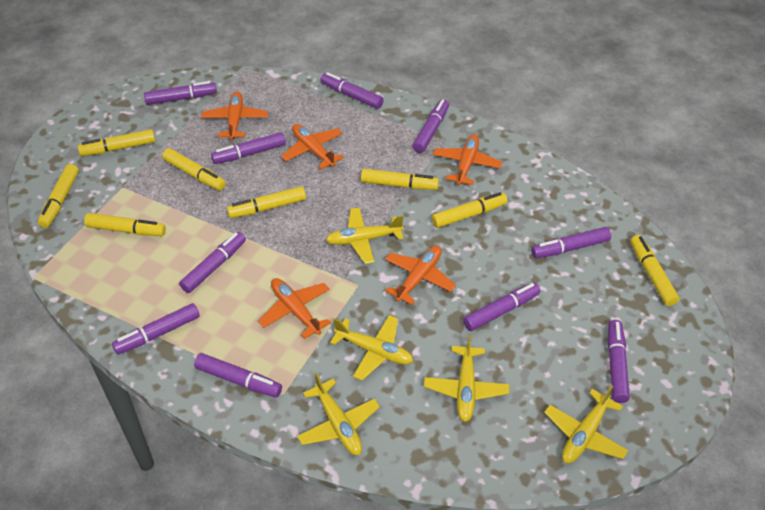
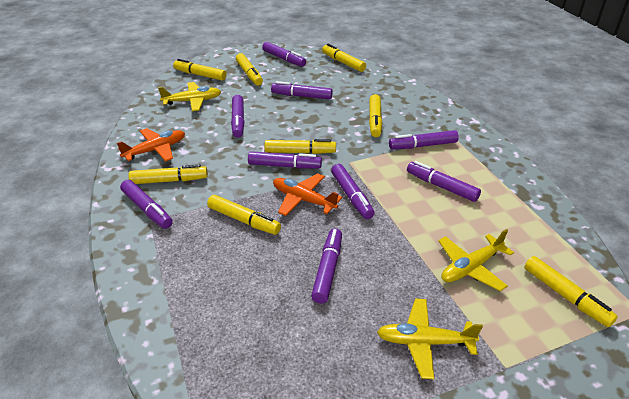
orange plane: [201,91,268,140] [258,278,331,339] [281,124,344,169] [385,246,456,305] [433,134,502,185] = 5 -> [117,128,185,162] [273,173,342,216] = 2
purple marker: [112,303,200,355] [144,81,217,105] [179,232,246,293] [194,353,282,397] [211,132,286,164] [320,72,384,109] [413,99,449,153] [463,282,540,331] [531,227,611,258] [608,320,630,403] = 10 -> [120,180,173,229] [231,95,244,138] [248,151,322,169] [262,42,306,67] [271,81,333,99] [311,228,342,304] [331,164,375,219] [389,130,459,149] [407,161,481,202] = 9
yellow plane: [297,373,380,455] [326,208,403,264] [330,315,413,381] [424,334,509,422] [544,385,628,463] = 5 -> [158,82,221,111] [377,298,483,379] [438,229,514,292] = 3

